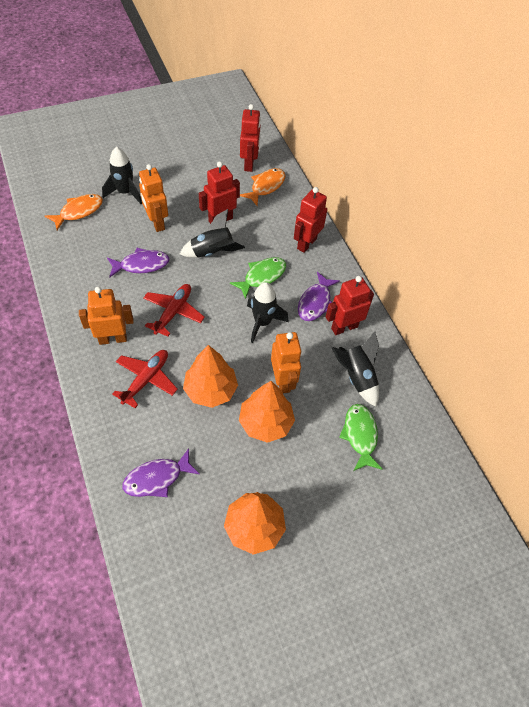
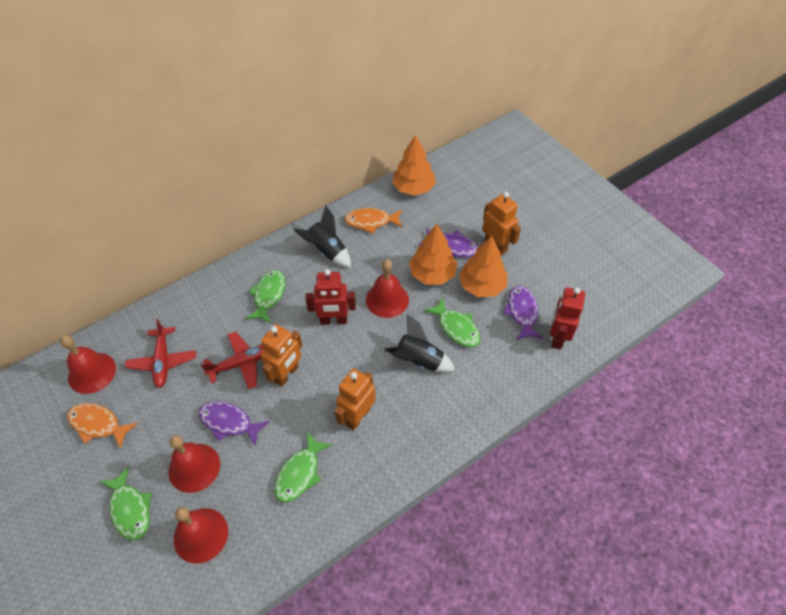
black rocket: [102,147,142,204] [180,209,245,258] [247,282,289,343] [332,331,379,407] = 4 -> [294,206,351,267] [385,314,455,372] = 2
green fish: [230,257,286,299] [339,404,382,471] = 2 -> [100,466,151,540] [246,270,285,323] [274,432,332,503] [424,298,480,347] = 4
red bell: none = 0 -> [60,335,116,394] [169,435,220,493] [174,507,228,563] [366,259,409,318] = 4
red robot: [199,162,240,224] [240,104,261,172] [294,187,327,253] [326,276,374,335] = 4 -> [305,269,356,325] [550,287,585,350] = 2

